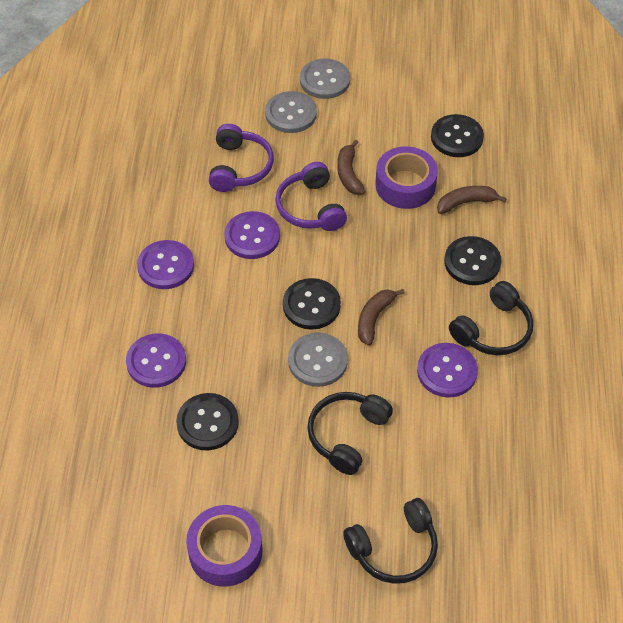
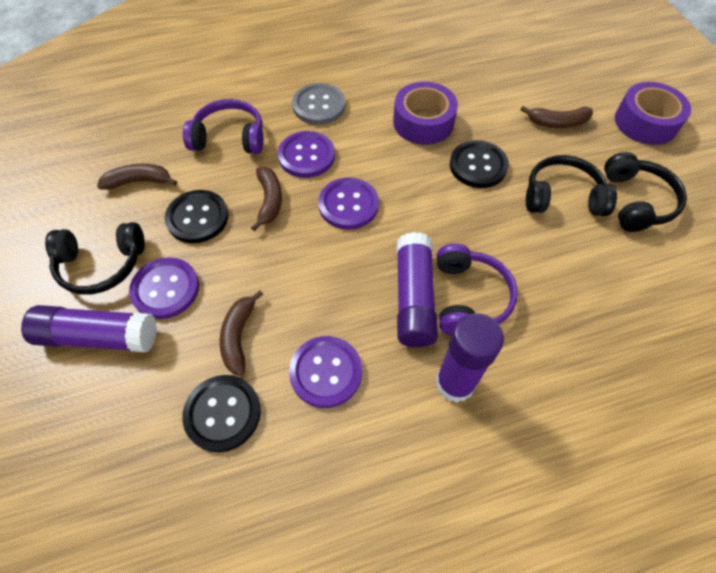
black button: [176,393,239,450] [283,278,341,330] [431,114,484,157] [444,236,501,285] = 4 -> [165,190,228,243] [182,375,261,452] [450,140,509,188] = 3
brown banana: [337,140,366,195] [358,289,405,346] [437,186,507,214] = 3 -> [97,164,177,190] [220,290,263,376] [251,167,282,231] [520,106,593,128] = 4
grey button: [265,91,317,133] [288,332,348,387] [300,58,350,99] = 3 -> [292,83,346,125] = 1
purple glue stick: none = 0 -> [21,305,157,352] [397,232,438,347] [435,313,504,403] = 3

